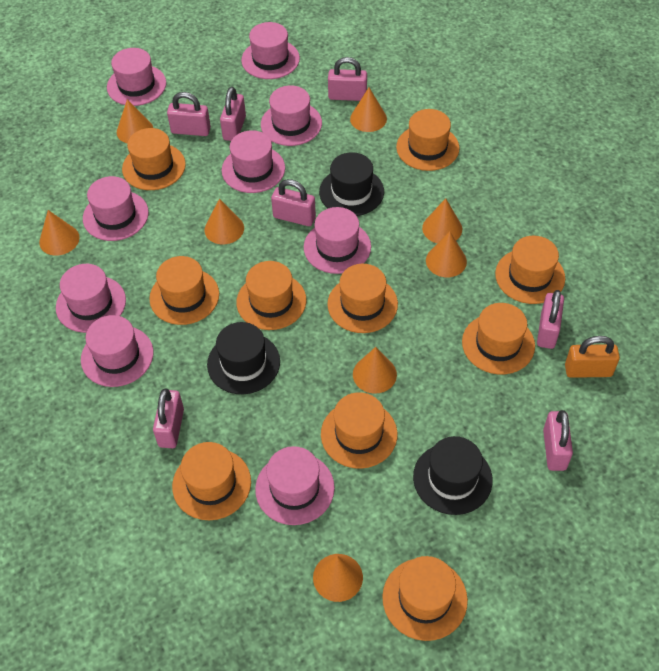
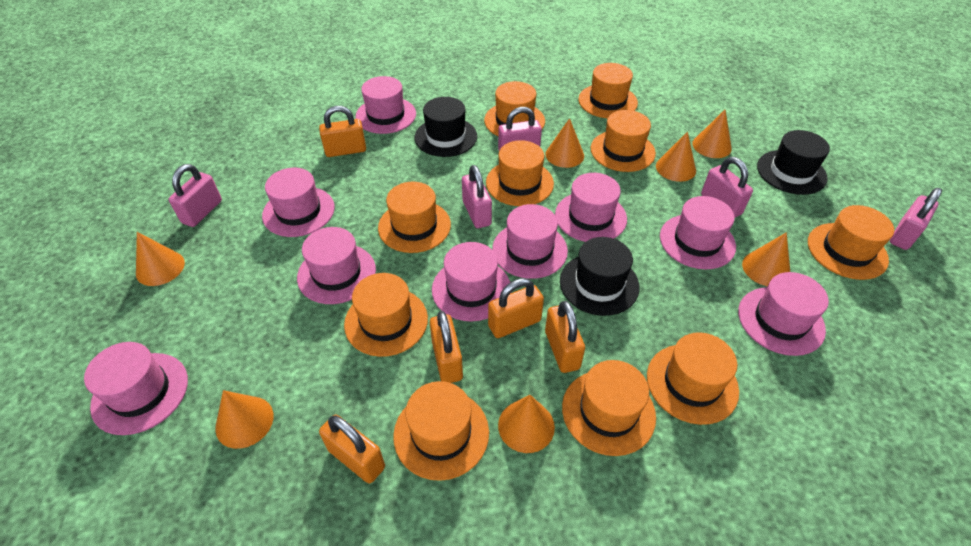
orange cone: [39,210,80,256] [117,99,153,144] [205,199,244,245] [313,554,363,602] [350,88,387,132] [353,347,397,393] [422,198,462,243] [426,231,467,277] = 8 -> [136,232,185,286] [215,390,274,449] [498,395,555,453] [546,118,584,168] [656,131,696,182] [692,110,732,158] [742,232,790,286] = 7
orange padlock: [565,336,620,378] = 1 -> [319,106,366,157] [319,415,385,483] [430,311,463,383] [488,278,544,338] [545,301,585,373] = 5
pink padlock: [153,389,184,448] [167,92,211,136] [220,87,246,141] [271,179,316,226] [328,57,367,101] [537,290,564,349] [543,410,573,471] = 7 -> [168,164,222,227] [462,165,492,228] [498,107,542,151] [701,157,753,217] [890,188,942,250] = 5

